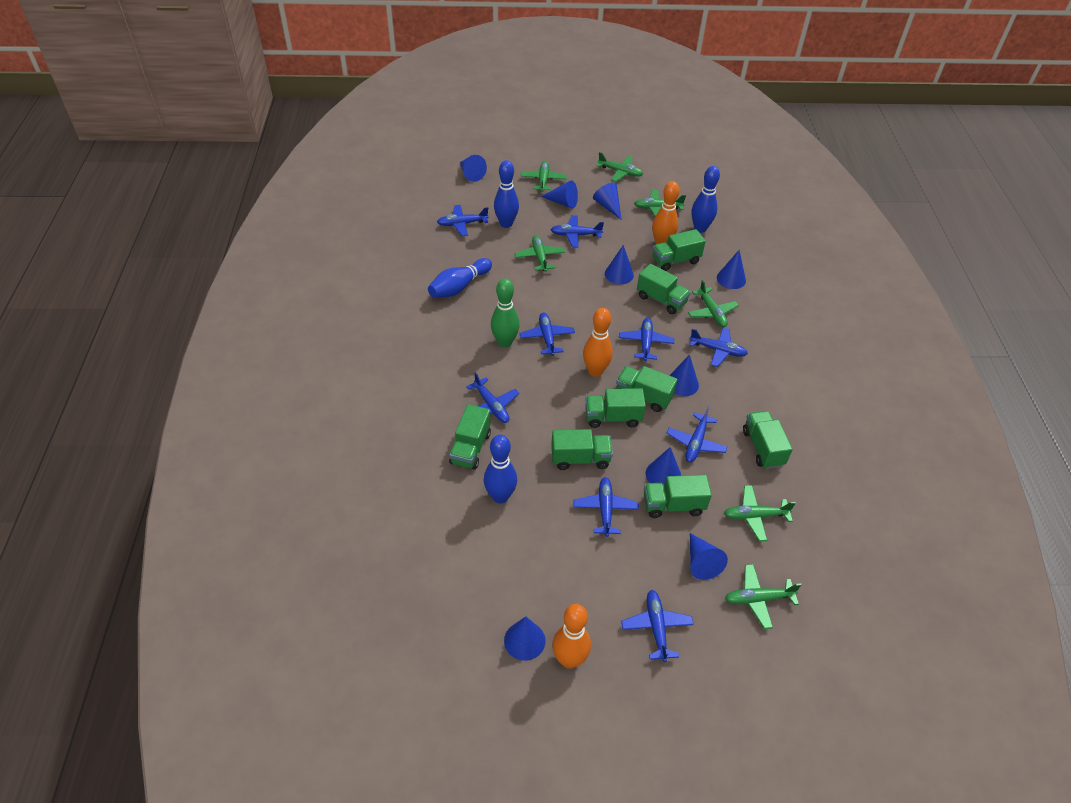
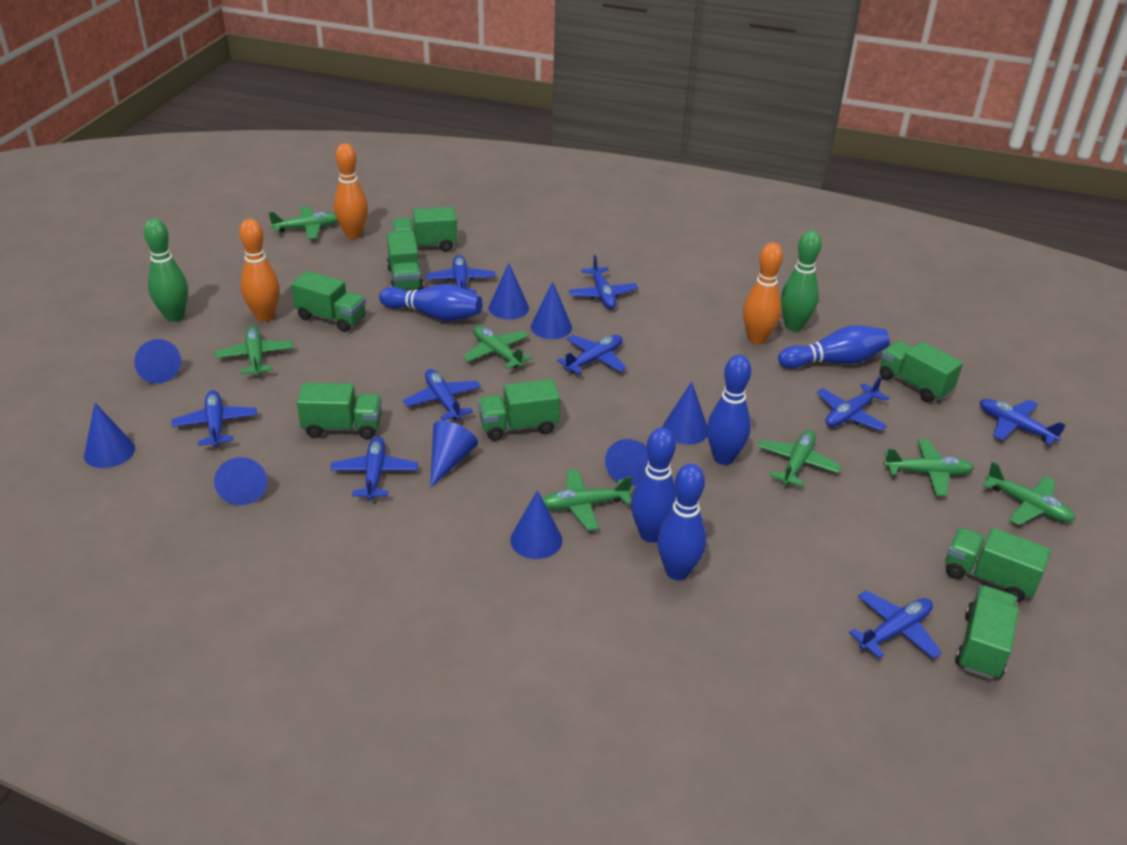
blue bowling pin: [428,258,492,298] [484,435,517,504] [494,160,519,228] [692,166,720,233] = 4 -> [379,284,482,321] [631,428,677,543] [657,464,706,580] [707,355,751,465] [778,325,890,369] = 5
green bowling pin: [491,278,520,348] = 1 -> [144,219,188,322] [781,230,822,331] = 2

